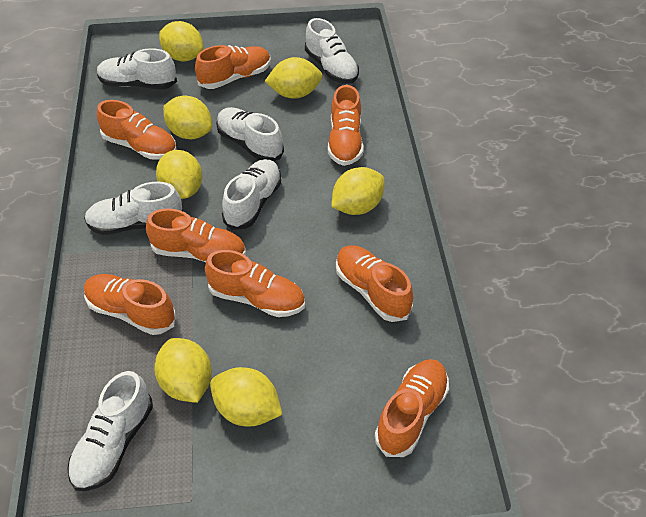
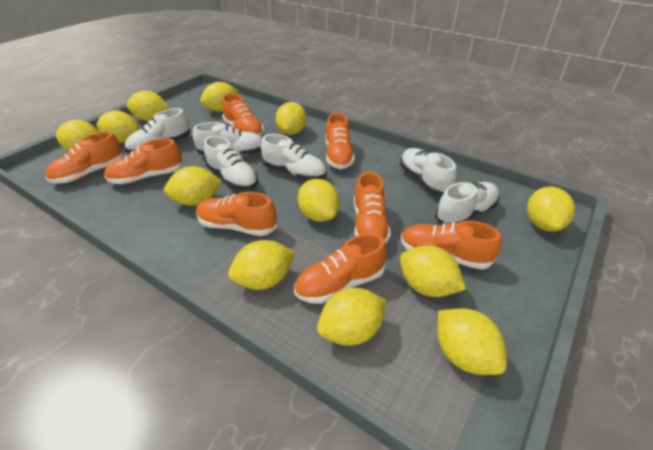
yellow lemon: [154,338,212,403] [156,150,202,199] [159,21,203,61] [163,96,212,139] [210,367,283,427] [265,57,322,99] [331,167,385,215] = 7 -> [55,120,99,151] [96,110,139,143] [127,91,169,121] [164,166,222,206] [200,82,239,112] [228,240,295,290] [276,102,307,135] [298,179,340,222] [317,288,386,346] [400,246,466,297] [437,308,507,375] [527,187,575,232] = 12

